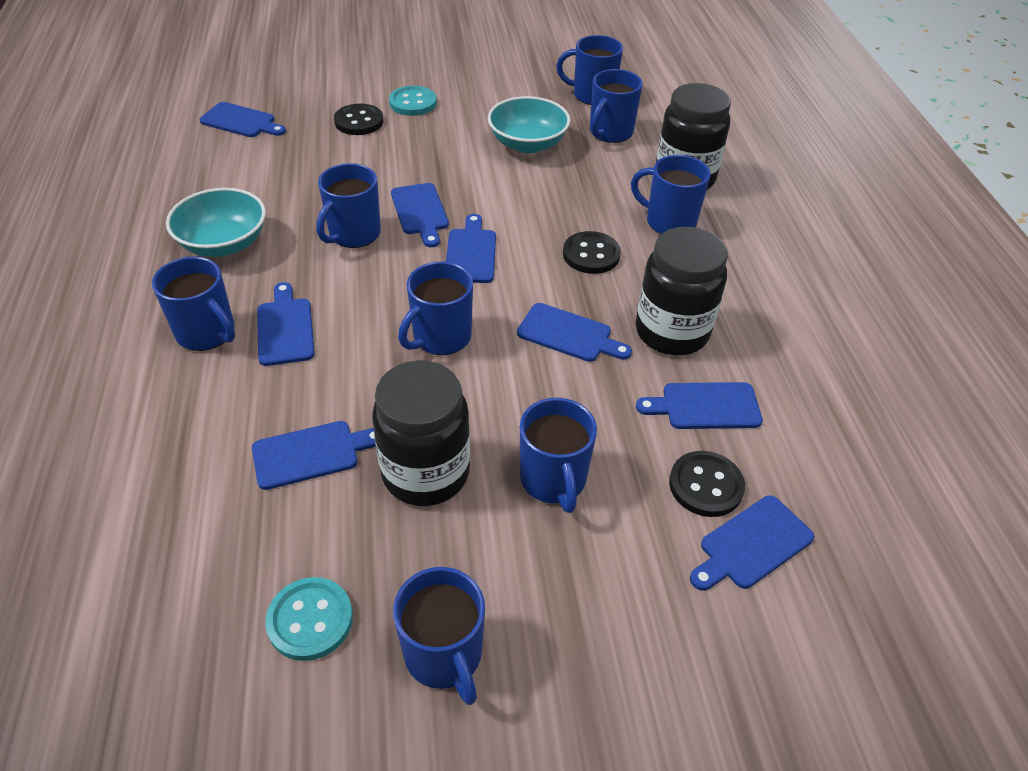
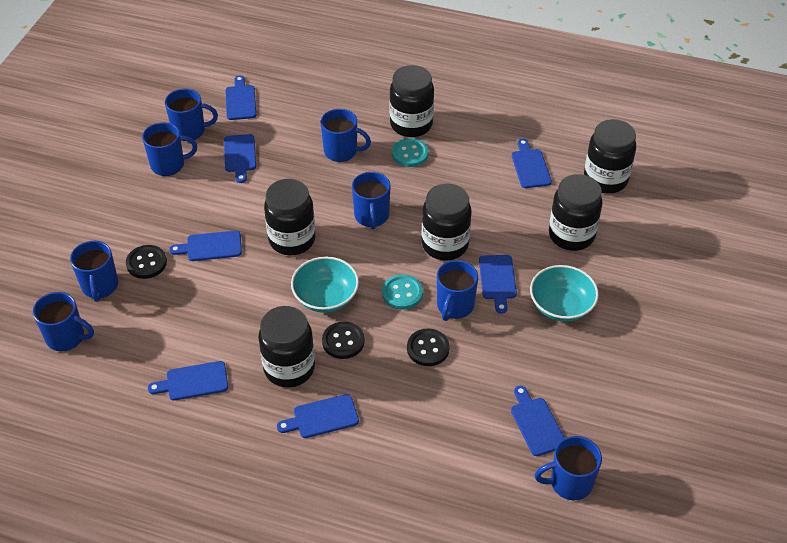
black jar: [372,360,470,506] [636,227,728,355] [656,83,731,189] = 3 -> [258,306,315,388] [264,179,315,255] [390,65,434,137] [422,184,471,260] [549,174,603,251] [584,119,636,194] = 6

